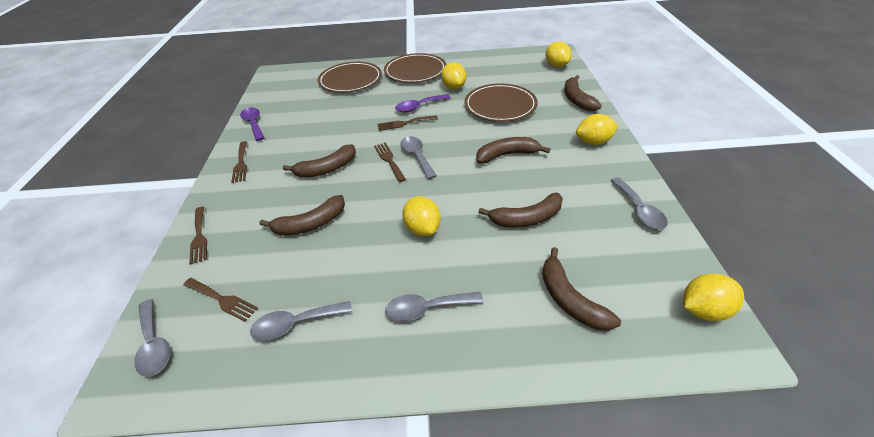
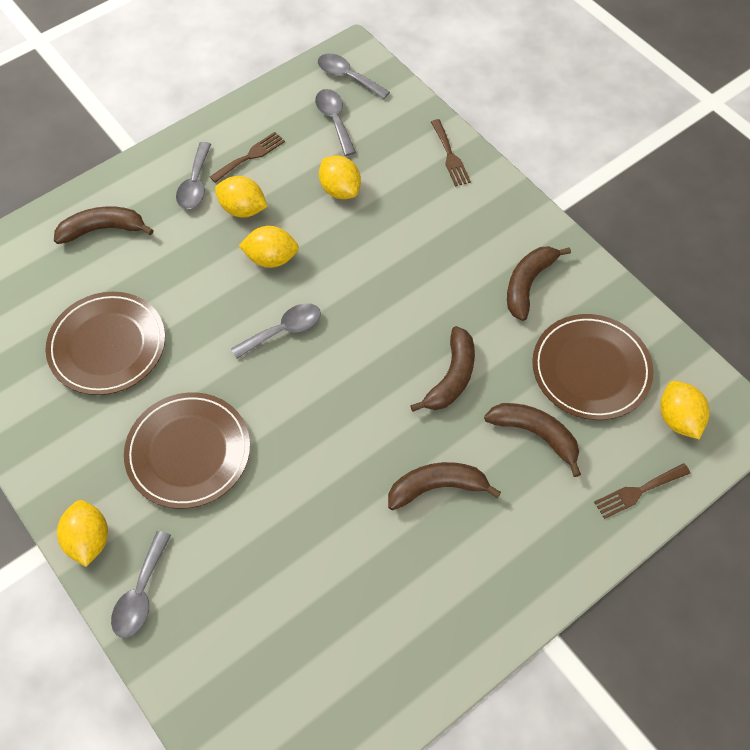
brown banana: [260,195,345,236] [283,144,356,178] [476,137,550,163] [478,193,563,228] [542,247,621,331] [564,75,602,111] = 6 -> [54,206,154,244] [388,462,501,510] [410,326,475,412] [484,403,581,477] [507,246,571,321] = 5
brown fork: [183,278,258,322] [189,207,207,265] [231,141,247,183] [374,143,406,182] [378,115,438,131] = 5 -> [210,132,285,183] [431,119,471,187] [594,463,690,519] = 3
purple spoon: [240,107,264,141] [395,94,451,112] = 2 -> none = 0

